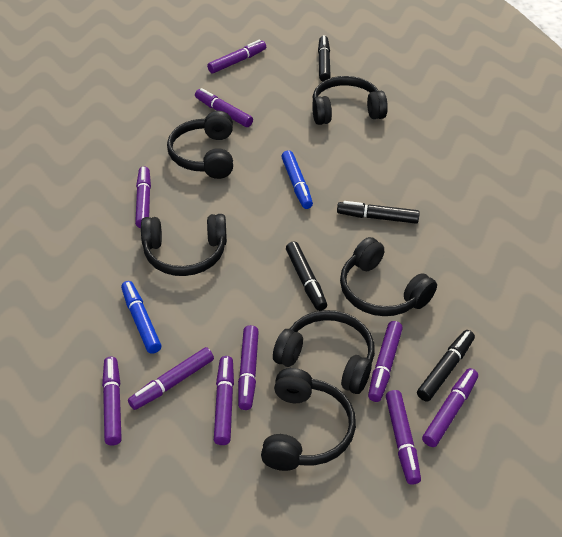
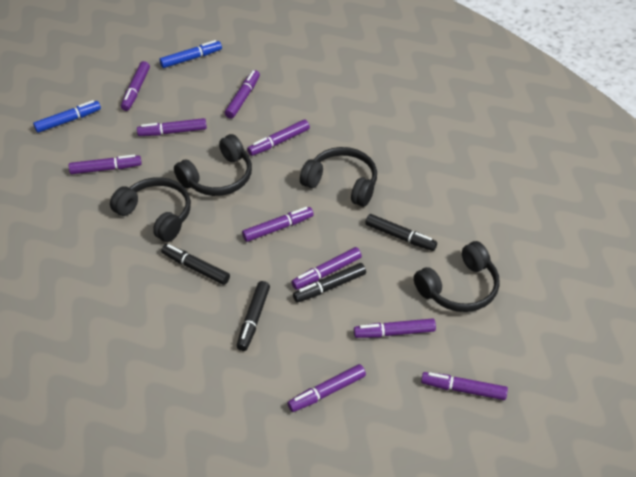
black headphones: [141,214,227,276] [167,111,233,179] [261,368,356,471] [273,310,375,394] [312,76,388,125] [340,237,437,316] = 6 -> [110,177,191,242] [174,134,252,196] [300,147,377,207] [413,241,500,312] = 4

